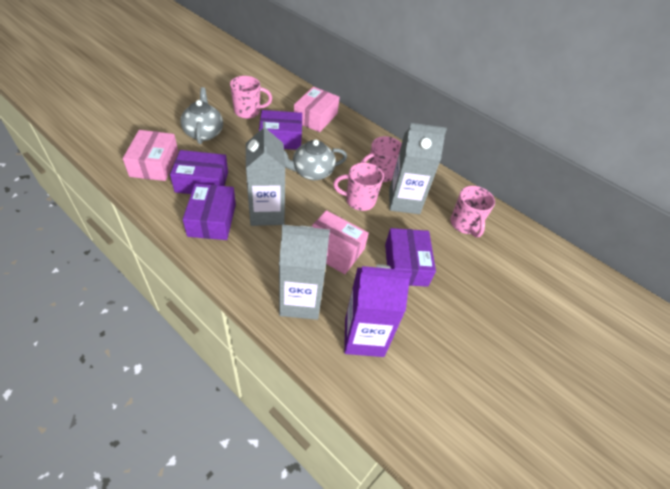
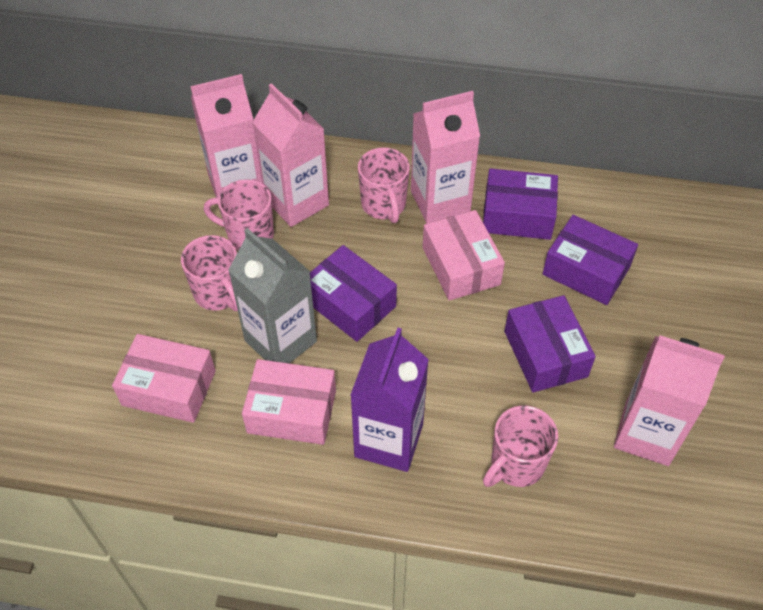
grey carton: [246,121,285,226] [279,225,330,320] [389,123,447,214] = 3 -> [228,228,317,363] = 1
grey teapot: [181,87,223,144] [284,139,347,180] = 2 -> none = 0
pink carton: none = 0 -> [190,74,262,197] [252,83,329,227] [411,91,480,224] [614,335,725,466] = 4

